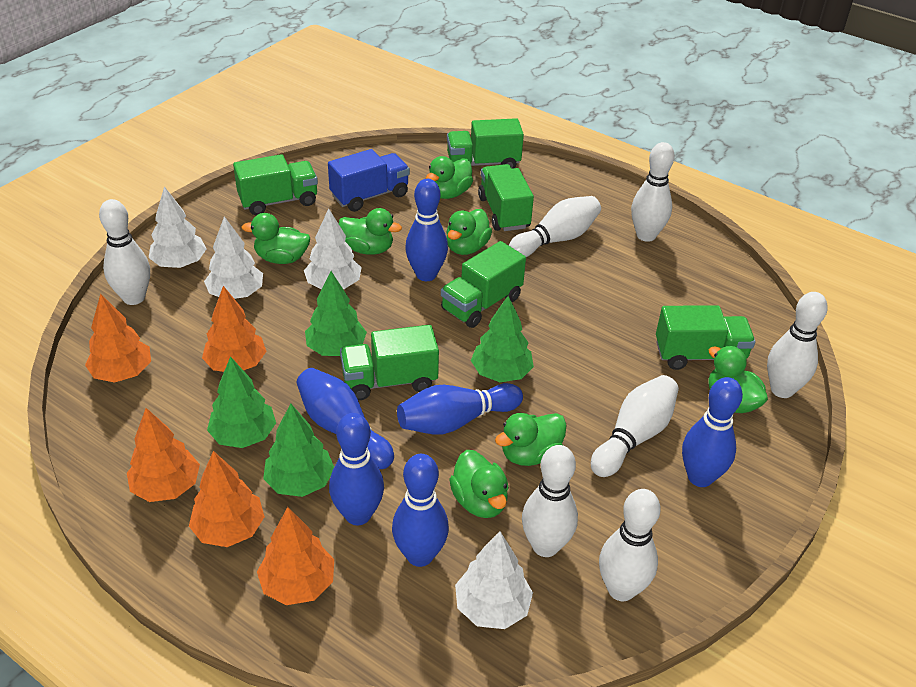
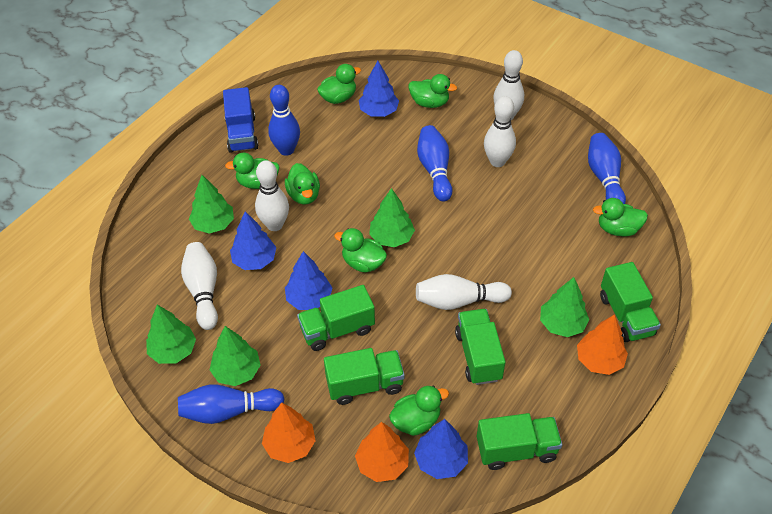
blue bowling pin: [296,368,394,469] [329,413,384,526] [392,454,449,567] [397,383,523,435] [405,179,448,281] [682,377,743,487] = 6 -> [178,384,284,424] [268,85,300,156] [417,125,453,202] [588,133,626,204] = 4
blue tree: none = 0 -> [230,211,276,270] [285,251,332,310] [359,61,399,117] [414,419,468,479] = 4
green tree: [207,356,276,448] [263,403,334,497] [305,271,367,356] [471,296,534,382] = 4 -> [146,305,196,364] [189,175,234,234] [210,326,260,386] [369,188,415,247] [540,277,589,337] = 5
green truck: [233,154,318,215] [340,325,439,400] [441,241,526,328] [447,118,524,169] [478,164,534,231] [656,305,755,370] = 6 -> [297,285,375,351] [324,348,405,405] [455,309,505,385] [477,413,562,470] [600,262,661,342] = 5
orange tree: [85,294,151,383] [127,408,200,502] [189,451,265,547] [202,286,267,372] [257,507,334,605] = 5 -> [262,403,316,463] [355,422,409,482] [577,314,628,375] = 3
white bowling pin: [99,199,150,305] [509,196,601,257] [522,445,578,557] [591,375,679,477] [599,489,661,601] [631,142,675,242] [767,292,828,398] = 7 -> [181,242,218,330] [255,160,289,231] [416,274,512,310] [484,96,516,167] [493,50,524,120] = 5
white tree: [149,186,207,268] [204,216,263,299] [304,208,362,289] [455,532,533,629] = 4 -> none = 0

